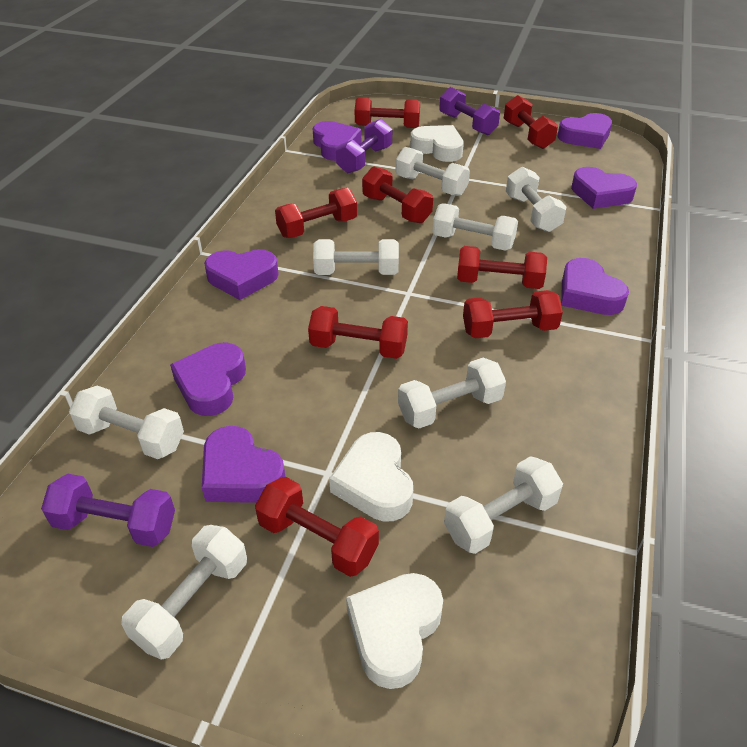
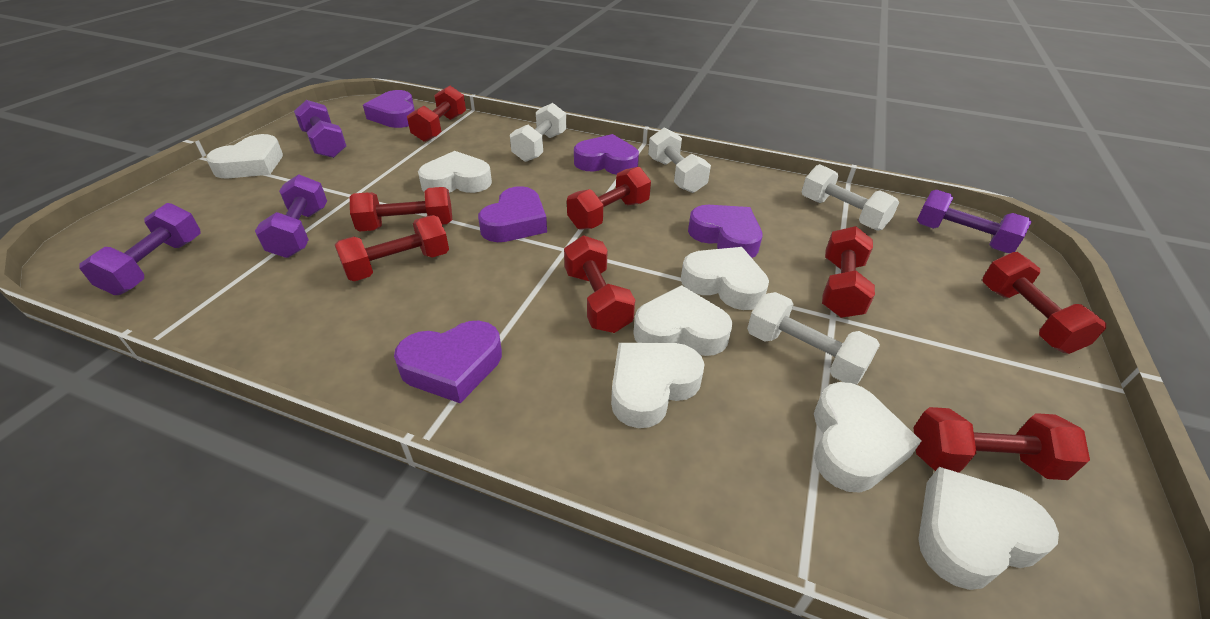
purple dumbbell: [41,474,175,547] [336,119,392,173] [439,87,500,135] = 3 -> [79,203,201,295] [255,174,327,258] [294,100,346,158] [917,190,1031,253] = 4
purple heart: [170,343,246,416] [202,426,285,503] [204,249,279,300] [313,121,361,161] [558,113,612,149] [561,258,629,315] [571,167,637,209] = 7 -> [363,90,415,128] [394,321,502,403] [478,186,547,242] [574,134,639,175] [688,205,762,258] = 5
white dumbbell: [69,386,184,459] [121,525,247,660] [313,239,399,275] [396,147,470,196] [398,358,506,428] [433,204,518,251] [444,456,563,554] [506,167,566,232] = 8 -> [510,103,566,162] [648,127,711,193] [747,292,880,385] [802,164,899,231] = 4
white heart: [329,432,413,522] [346,573,443,689] [410,125,464,162] = 3 -> [206,134,283,178] [418,151,492,193] [611,343,704,428] [633,285,732,356] [681,247,769,310] [814,382,921,493] [919,467,1059,590] = 7

